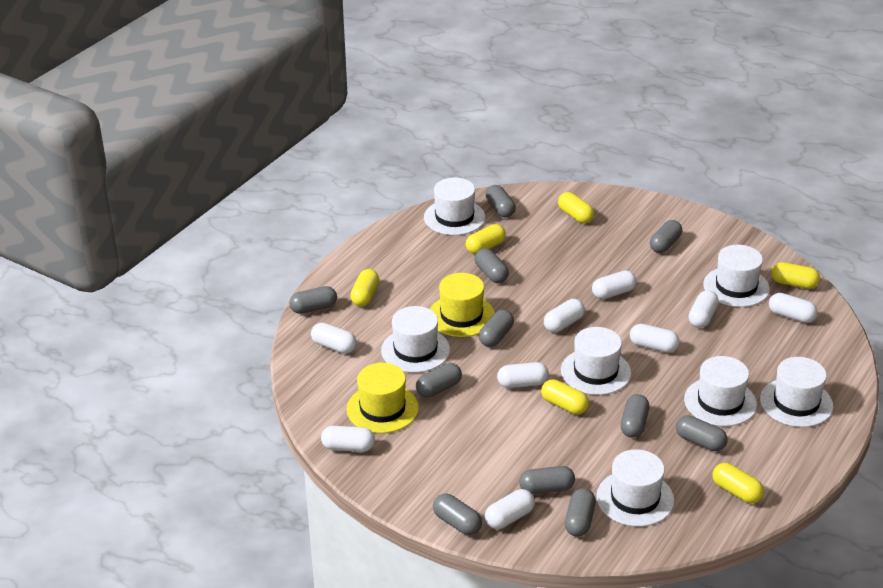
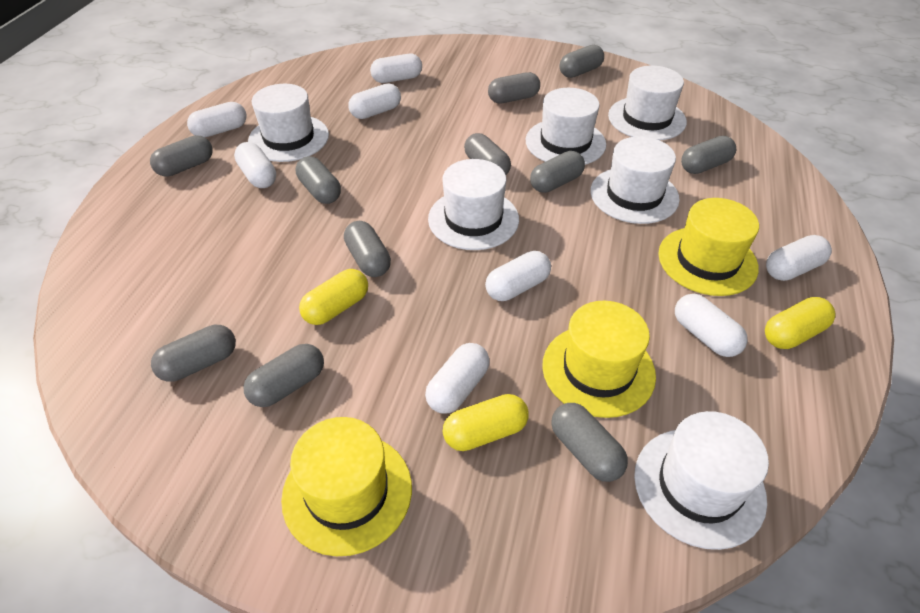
white capsule: [311,323,357,354] [321,426,375,452] [485,489,535,529] [497,362,549,388] [544,299,585,332] [592,270,637,299] [630,324,680,353] [688,290,719,328] [769,293,818,323] = 9 -> [187,102,247,137] [234,142,276,188] [348,83,401,119] [370,54,422,83] [425,343,490,414] [485,251,551,301] [675,294,747,357] [766,235,832,281] = 8
white hat: [381,306,450,373] [424,178,485,235] [561,327,631,395] [596,449,674,527] [684,356,757,426] [703,245,770,307] [760,357,833,427] = 7 -> [248,84,329,162] [428,159,519,250] [526,88,606,165] [590,136,680,224] [608,66,687,140] [634,411,769,550] = 6
yellow capsule: [350,269,379,306] [466,224,506,254] [541,379,589,415] [558,192,594,223] [712,463,764,503] [771,262,820,289] = 6 -> [299,269,368,325] [443,394,529,451] [765,297,835,349] = 3
yellow hat: [347,363,419,433] [430,273,495,337] = 2 -> [281,417,412,556] [542,301,656,418] [658,198,759,296] = 3

